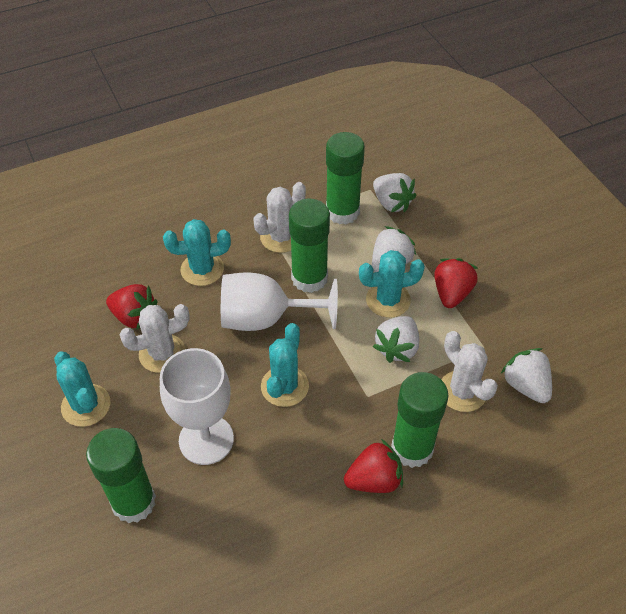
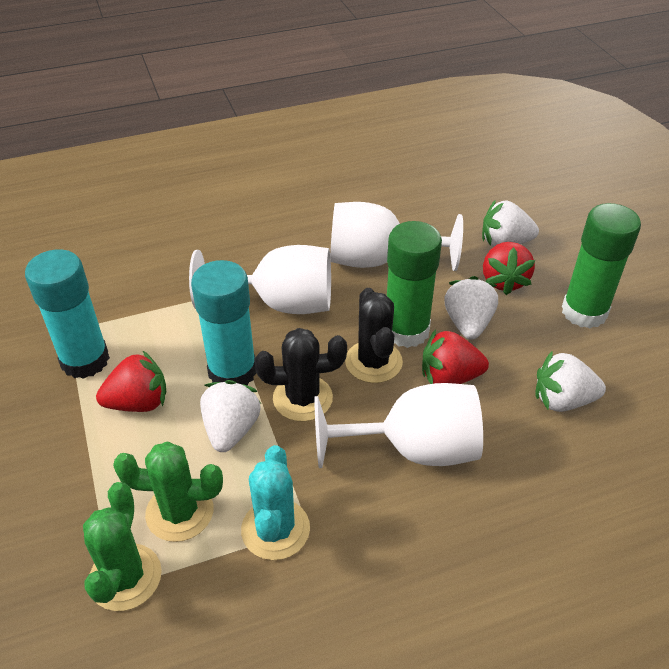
black cactus: none = 0 -> [255,328,347,421] [345,288,403,383] = 2
green cactus: none = 0 -> [83,482,162,611] [113,442,223,542] = 2
green glue stick: [86,428,156,523] [289,199,330,293] [326,132,365,225] [391,372,449,468] = 4 -> [387,221,442,348] [562,203,641,328] = 2
turquoise cactus: [54,351,110,427] [163,219,231,286] [261,323,309,407] [359,250,425,318] = 4 -> [241,445,310,560] = 1
turquoise glue stick: none = 0 -> [25,249,110,379] [191,260,257,385] = 2
white cactus: [120,304,190,373] [253,182,306,253] [441,331,498,412] = 3 -> none = 0
white goblet: [160,348,234,465] [221,272,338,331] = 2 -> [189,245,331,314] [314,383,483,468] [330,202,463,271] = 3

